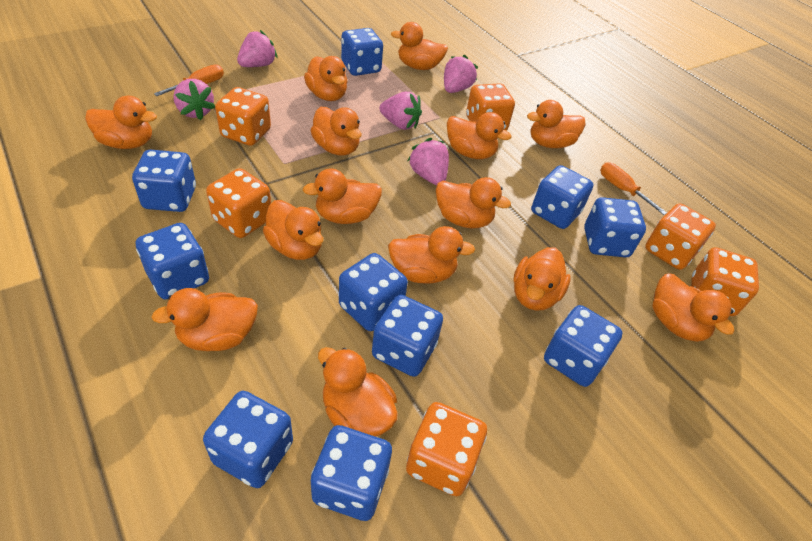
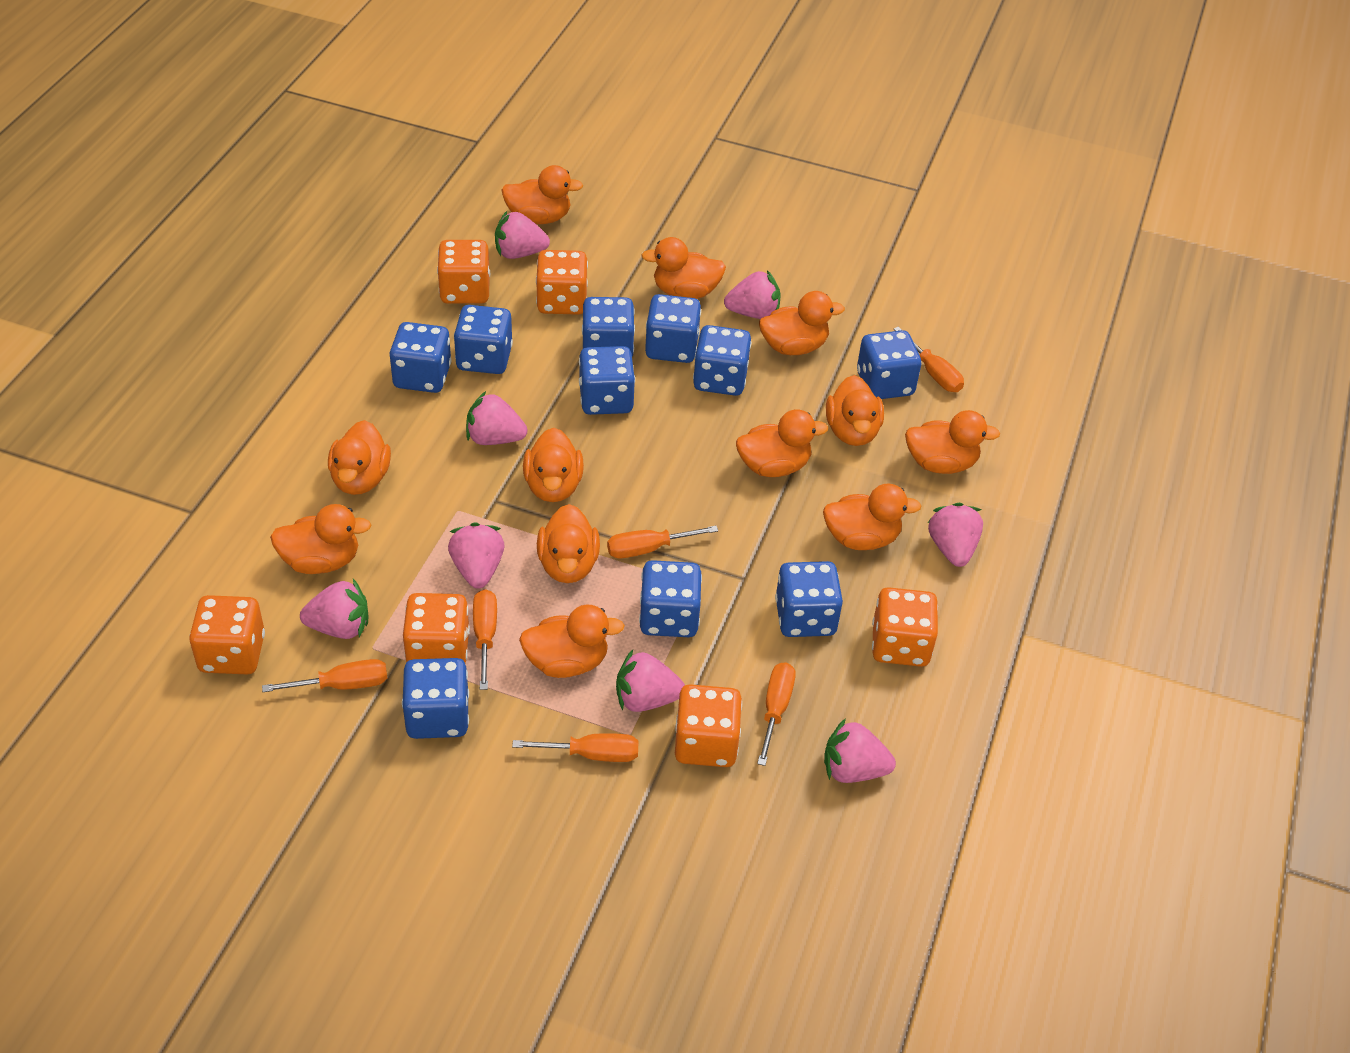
orange duck: [85,96,157,149] [151,288,258,351] [263,200,323,260] [303,168,382,224] [304,56,347,101] [310,107,362,156] [318,347,398,437] [388,226,475,284] [391,22,448,70] [436,177,511,228] [447,112,512,159] [513,247,571,311] [527,100,586,148] [652,273,734,342] = 14 -> [270,504,371,574] [328,420,391,495] [502,165,583,224] [519,604,625,678] [523,428,584,502] [537,504,600,583] [641,237,726,299] [736,410,828,477] [759,291,845,355] [823,484,921,550] [826,375,884,446] [905,410,1000,474] = 12
orange screwdriver: [154,64,224,96] [600,162,667,215] = 2 -> [262,659,387,692] [473,589,497,690] [512,733,639,762] [607,526,718,558] [757,662,796,766] [894,326,964,392] = 6
pink strawberry: [173,79,215,120] [237,30,278,67] [380,92,422,130] [408,138,449,185] [444,55,478,93] = 5 -> [300,579,368,639] [448,522,505,589] [466,391,528,445] [495,211,550,259] [616,650,685,712] [724,270,781,319] [824,718,896,783] [928,502,983,567] = 8

